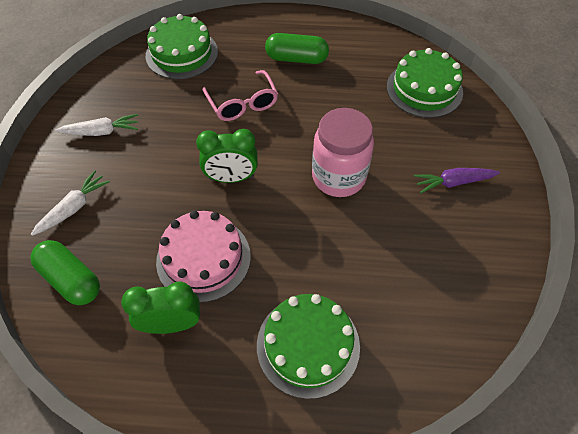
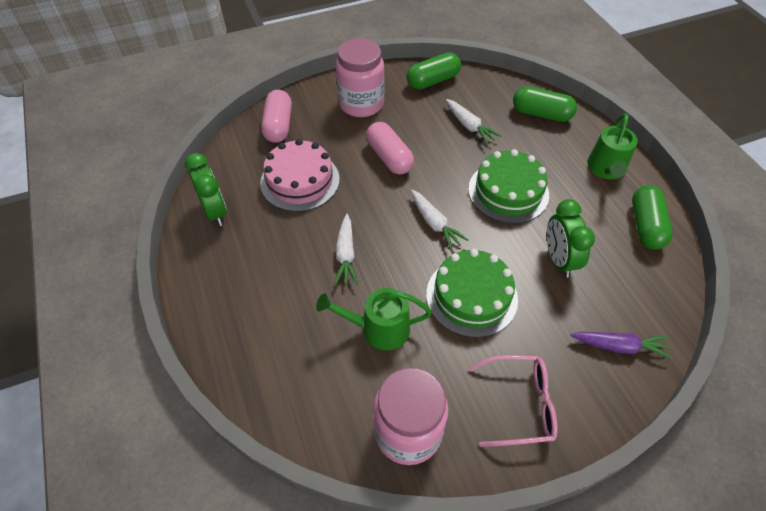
green cake: [146,14,218,79] [257,294,360,399] [387,48,463,118] = 3 -> [426,249,518,338] [468,149,549,223] = 2
green capsule: [31,240,100,305] [265,33,329,64] = 2 -> [407,52,461,90] [513,86,577,122] [632,185,673,250] = 3
green watering can: none = 0 -> [316,288,432,351] [587,113,638,179] = 2
pink capsule: none = 0 -> [261,90,292,143] [366,122,414,174] = 2
pink jar: [312,108,374,197] = 1 -> [336,38,385,117] [373,368,448,465] = 2
white carrot: [31,170,110,236] [55,114,138,136] = 2 -> [334,214,358,286] [411,190,469,251] [446,99,501,145] = 3

